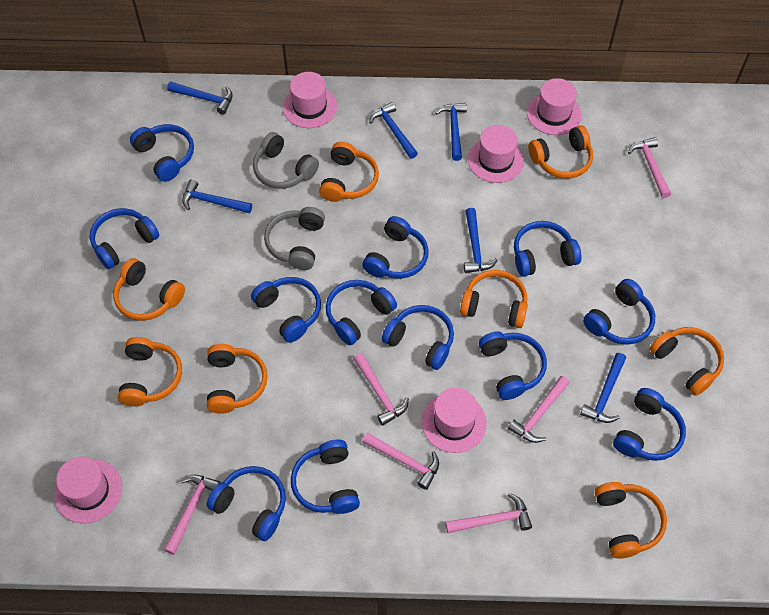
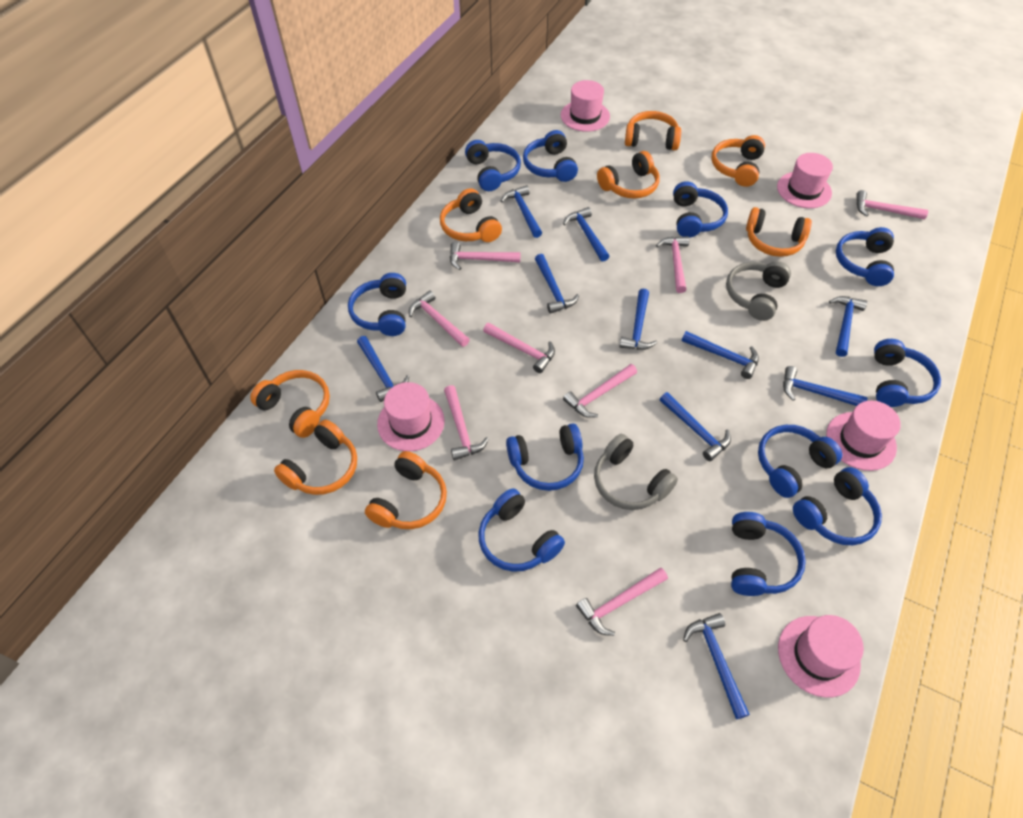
blue hammer: [167,81,233,115] [182,179,252,213] [369,102,418,159] [435,103,467,161] [464,208,498,273] [580,353,626,423] = 6 -> [357,336,409,402] [501,185,542,238] [535,254,579,314] [563,207,609,261] [619,289,657,350] [659,392,731,461] [682,331,759,379] [683,613,750,719] [783,366,868,406] [829,296,867,357] = 10
blue headphones: [90,208,159,269] [130,124,194,182] [206,466,286,541] [251,277,321,343] [291,439,360,514] [326,280,397,345] [362,216,429,279] [382,305,454,370] [479,331,547,400] [514,221,581,277] [583,279,655,345] [613,388,686,461] = 12 -> [348,273,406,336] [465,140,521,191] [478,488,565,572] [506,423,584,491] [523,130,578,182] [673,181,728,238] [731,512,806,596] [758,425,842,498] [793,467,882,545] [836,227,894,286] [874,339,941,407] = 11
pink hammer: [164,475,221,555] [353,353,409,426] [362,432,439,490] [445,493,532,533] [508,376,569,443] [628,137,671,198] = 6 -> [409,290,470,347] [444,385,489,461] [450,242,521,270] [483,323,555,373] [563,364,637,418] [576,568,668,636] [656,236,689,293] [856,190,928,219] = 8

